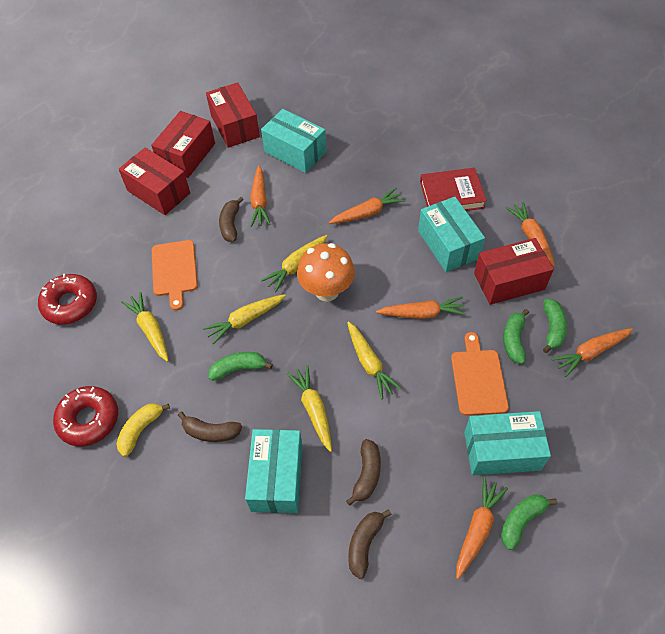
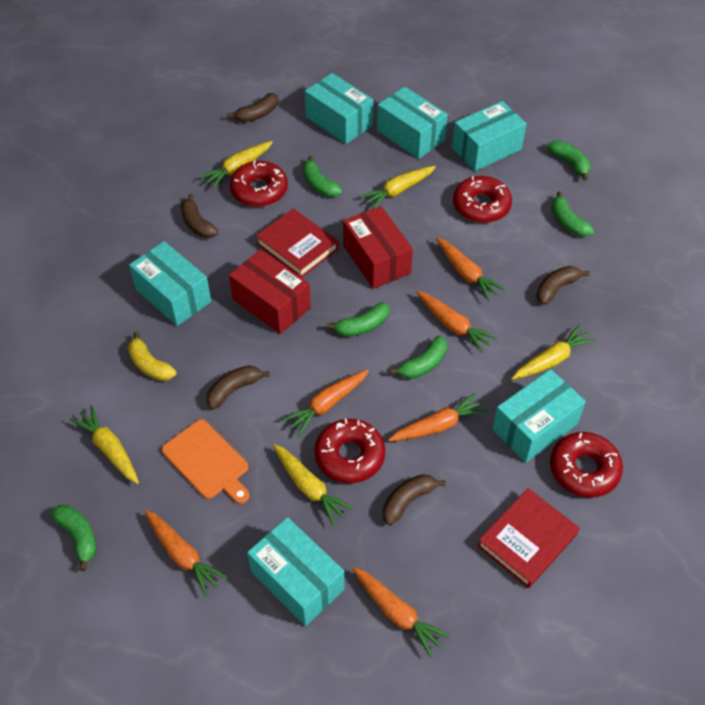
brown banana: [178,412,242,442] [219,197,244,242] [346,439,381,506] [348,509,392,579] = 4 -> [181,194,218,238] [207,365,270,409] [228,93,278,122] [383,474,446,525] [536,266,590,305] = 5
green banana: [209,352,273,381] [501,494,557,550] [503,309,529,364] [543,299,567,353] = 4 -> [50,505,97,571] [303,156,342,197] [326,302,389,337] [390,336,447,379] [547,140,591,181] [551,192,594,237] = 6
orange cutting board: [152,240,198,310] [451,332,509,416] = 2 -> [162,419,249,504] = 1
orange mushroom: [297,243,355,302] = 1 -> none = 0
red book: [420,168,487,211] = 1 -> [256,208,339,278] [477,488,580,588] = 2
red box: [119,148,190,215] [151,111,215,178] [206,82,260,148] [474,238,554,305] = 4 -> [229,250,311,334] [343,206,413,289] = 2
red donut: [38,274,97,325] [53,386,118,447] = 2 -> [230,160,288,207] [314,419,385,483] [453,176,512,223] [550,432,623,497] = 4
turquoise box: [245,429,303,513] [261,109,326,173] [418,197,485,272] [464,411,551,475] = 4 -> [129,241,211,326] [247,517,344,626] [305,73,373,144] [377,87,448,159] [452,101,527,171] [492,369,586,463] = 6

